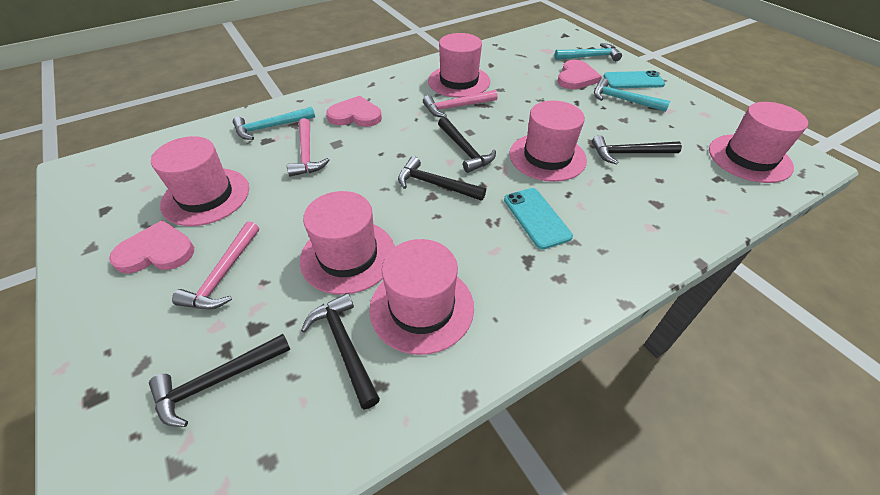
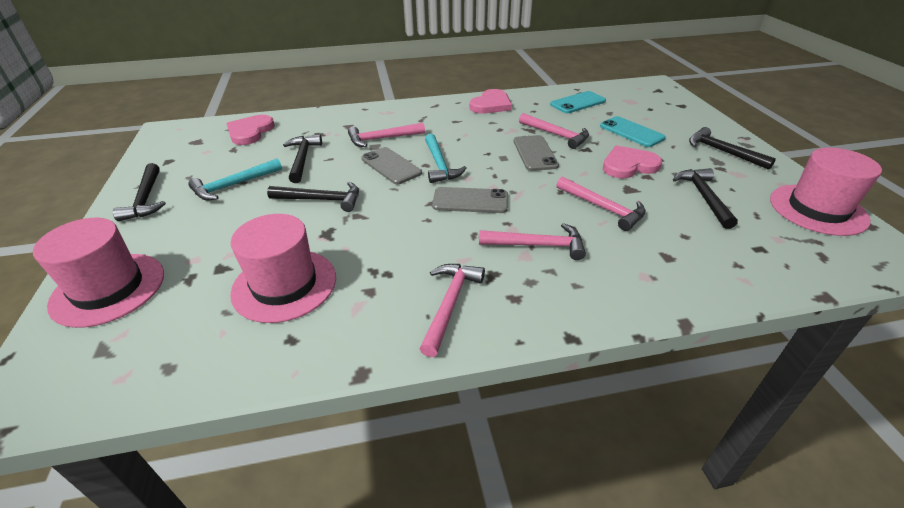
grey phone: none = 0 -> [361,147,422,184] [432,187,508,213] [514,135,559,171] = 3
pink hammer: [172,221,259,309] [287,118,330,177] [423,90,498,117] = 3 -> [348,123,425,147] [419,264,485,357] [479,223,586,260] [519,113,589,149] [556,176,646,231] = 5
pink hat: [151,136,249,226] [300,191,395,295] [369,239,474,355] [428,33,490,98] [510,101,587,182] [709,102,808,183] = 6 -> [33,218,164,328] [230,214,336,323] [770,148,882,236] = 3
turquoise hammer: [233,107,315,140] [555,43,622,61] [594,78,670,112] = 3 -> [188,158,282,200] [425,134,466,183] = 2

